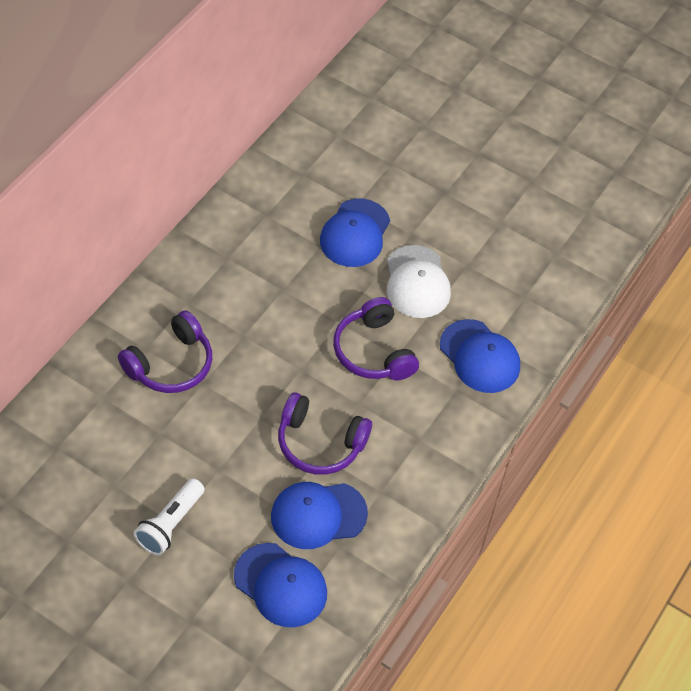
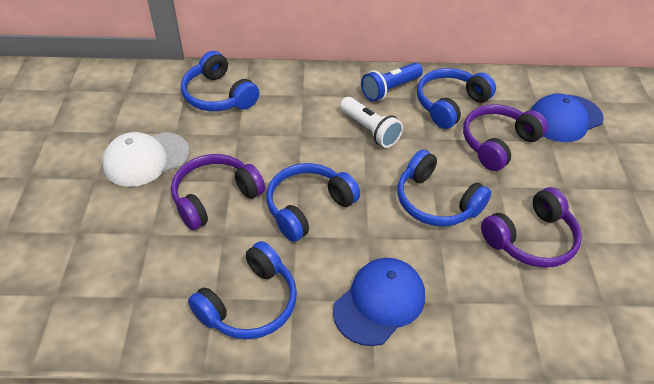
blue cap: [234,543,327,627] [271,482,368,549] [320,198,390,267] [440,319,520,393] = 4 -> [333,258,425,346] [530,93,604,142] = 2
blue flashlight: none = 0 -> [361,63,423,101] = 1
blue headphones: none = 0 -> [181,51,259,111] [188,241,297,339] [266,163,360,242] [397,149,491,227] [417,68,496,129] = 5

